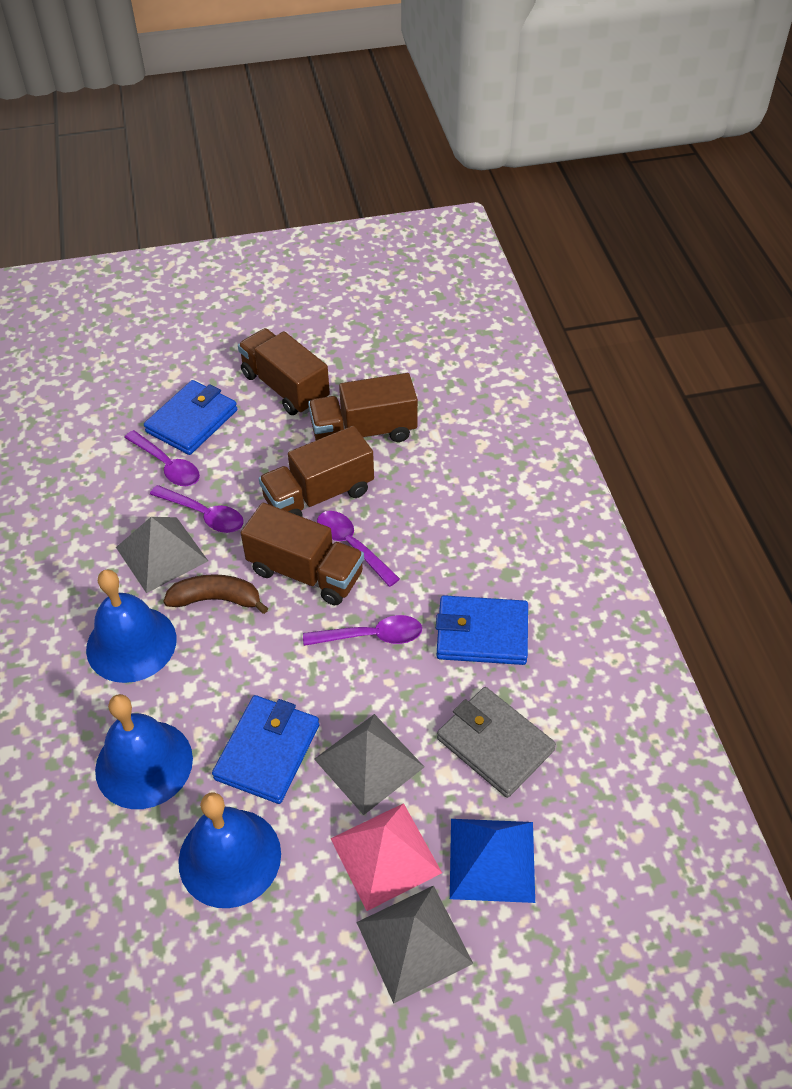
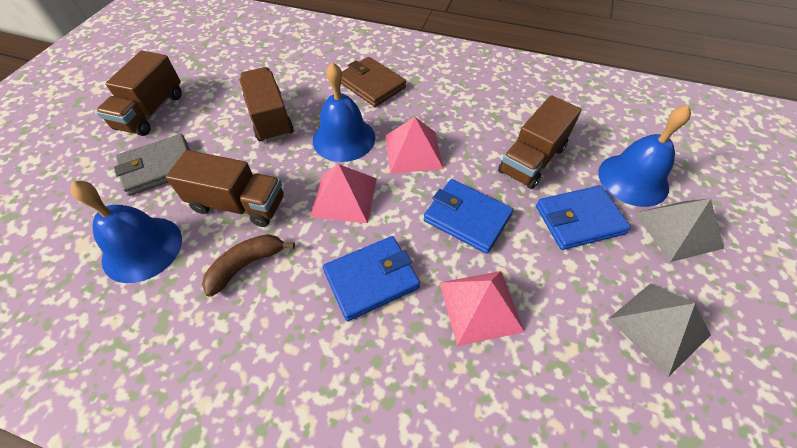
blue pyramid: [450,819,535,903] = 1 -> none = 0
brown wallet: none = 0 -> [341,57,406,107] = 1
grey pyramid: [116,517,208,593] [314,714,424,815] [356,885,473,1004] = 3 -> [608,283,711,377] [635,199,724,262] = 2
pink pyramid: [330,803,442,911] = 1 -> [310,164,377,223] [385,117,444,174] [439,271,524,346] = 3
purple spoon: [124,430,200,486] [150,485,244,533] [303,615,422,646] [317,511,400,587] = 4 -> none = 0

